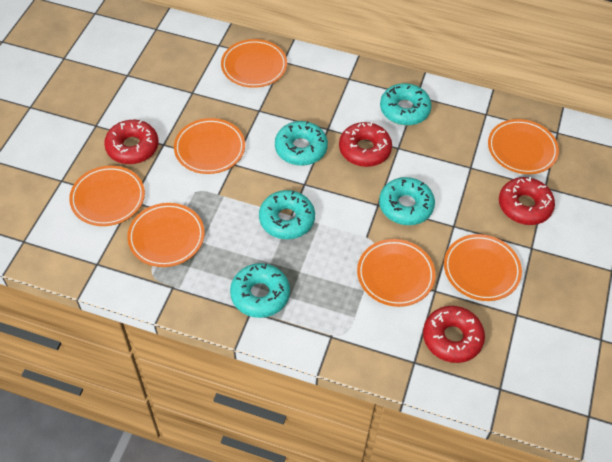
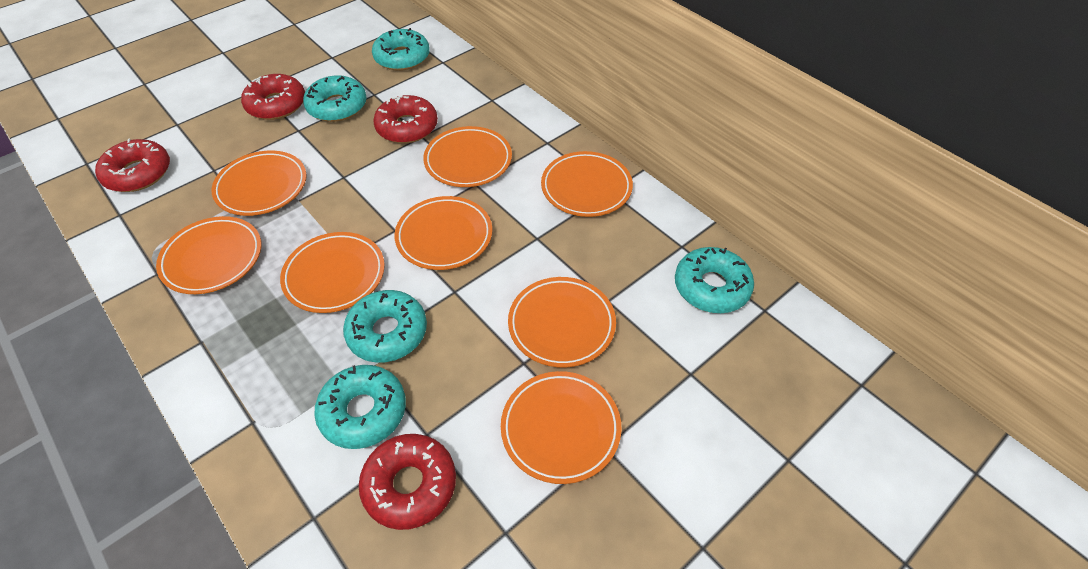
orange plate: [69,166,145,226] [127,203,205,267] [174,118,245,174] [221,39,287,88] [357,239,435,307] [444,234,522,301] [488,119,559,174] = 7 -> [156,216,262,294] [212,151,307,216] [280,232,385,313] [394,196,492,270] [423,126,512,187] [501,371,622,484] [508,277,616,368] [541,151,633,217] = 8

